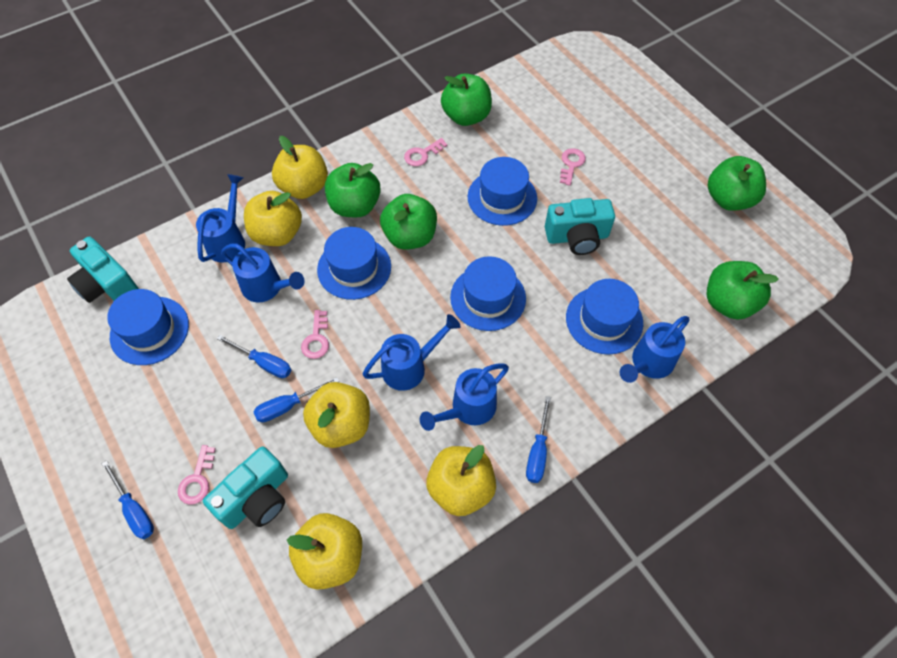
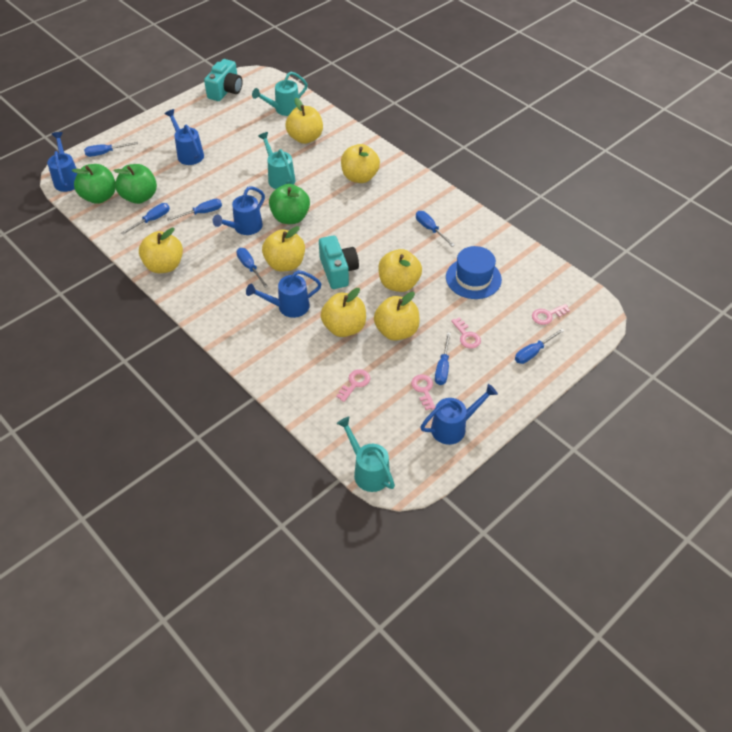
blue hat: [107,289,189,365] [317,227,391,300] [450,256,526,331] [468,157,537,226] [566,279,643,355] = 5 -> [446,246,502,299] = 1
blue screwdriver: [102,460,154,539] [217,335,291,378] [254,377,339,422] [526,396,551,483] = 4 -> [84,142,138,157] [121,203,170,235] [167,199,222,221] [236,248,268,288] [416,211,455,247] [435,332,451,385] [515,328,564,364] = 7
green apple: [325,163,381,217] [380,194,437,250] [441,74,492,126] [706,261,779,320] [708,156,766,211] = 5 -> [72,164,116,204] [114,164,157,204] [269,184,310,224] = 3
turquoise camera: [67,237,139,303] [203,447,288,529] [545,198,615,255] = 3 -> [204,59,243,101] [319,235,359,289] = 2
turquoise watering can: none = 0 -> [252,72,307,116] [258,132,296,189] [336,417,395,492] = 3
yellow apple: [244,191,302,246] [272,136,328,199] [287,513,362,590] [303,382,370,448] [426,445,496,516] = 5 -> [139,228,183,273] [262,226,305,272] [285,98,323,144] [321,288,366,337] [341,144,380,183] [374,292,420,341] [378,249,422,292] = 7

